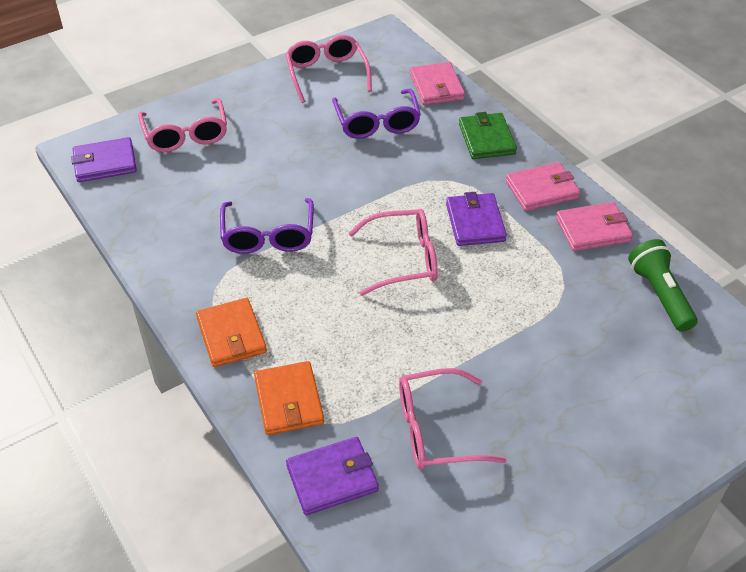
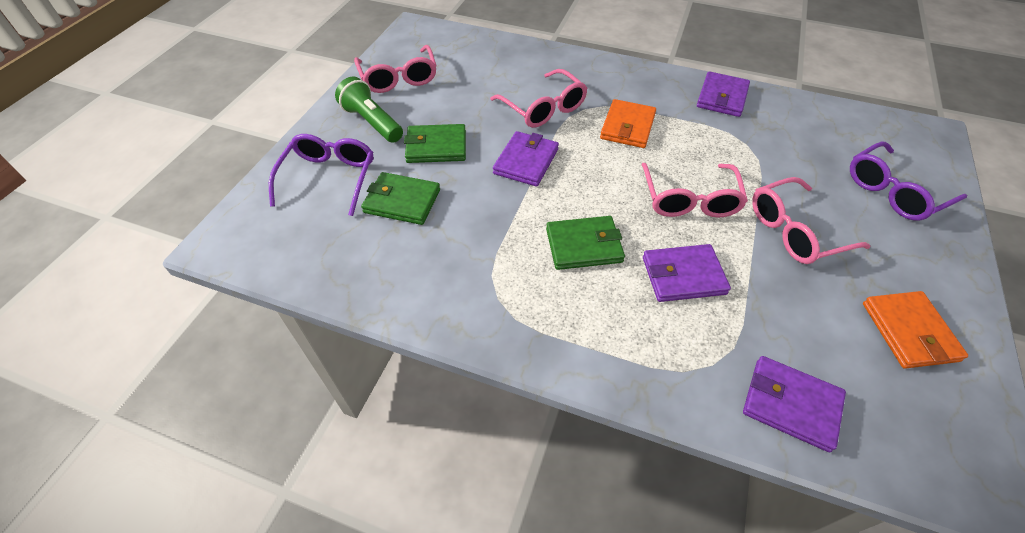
green wallet: [459,112,517,159] = 1 -> [361,172,440,225] [404,124,466,163] [546,216,625,270] = 3
pink wallet: [410,62,465,105] [506,162,580,211] [556,202,633,251] = 3 -> none = 0
purple wallet: [71,137,137,182] [286,437,379,515] [446,192,507,246] = 3 -> [493,131,559,187] [643,244,731,302] [697,71,750,117] [743,356,846,452] = 4

